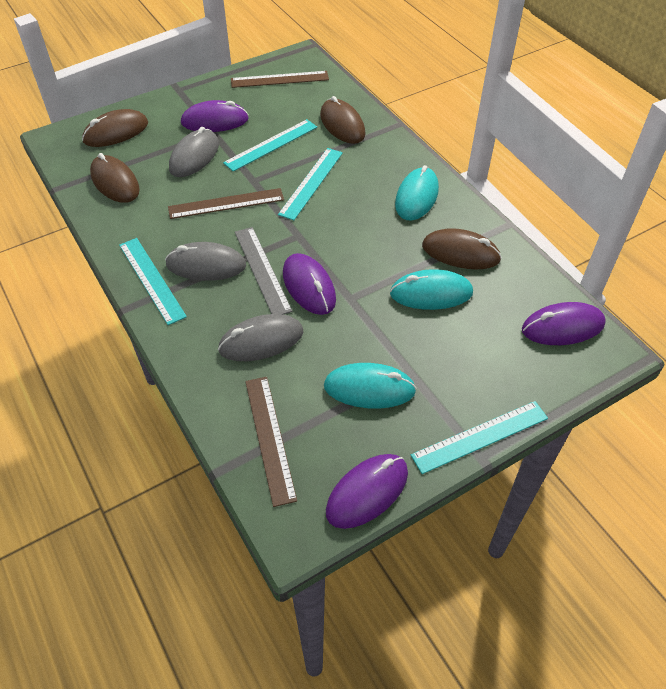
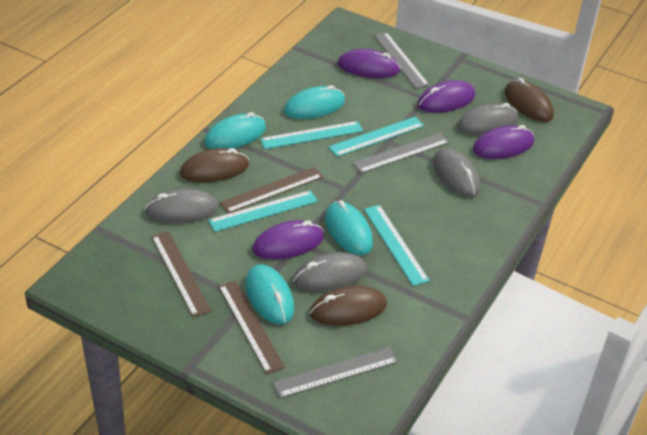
brown mouse: [82,109,148,147] [90,153,140,203] [320,96,366,144] [422,228,502,269] = 4 -> [180,148,249,183] [310,286,387,326] [504,78,554,122] = 3
grey mouse: [165,242,246,281] [169,127,219,177] [218,314,304,361] = 3 -> [145,188,219,223] [293,252,367,292] [433,148,480,197] [457,103,518,136] = 4
grey ruler: [235,227,292,314] = 1 -> [273,347,399,398] [353,133,450,173] [374,32,429,88] = 3
turquoise mouse: [324,363,417,409] [390,269,473,310] [395,165,439,221] = 3 -> [204,112,266,149] [245,264,294,324] [284,85,345,119] [325,200,373,255] = 4

